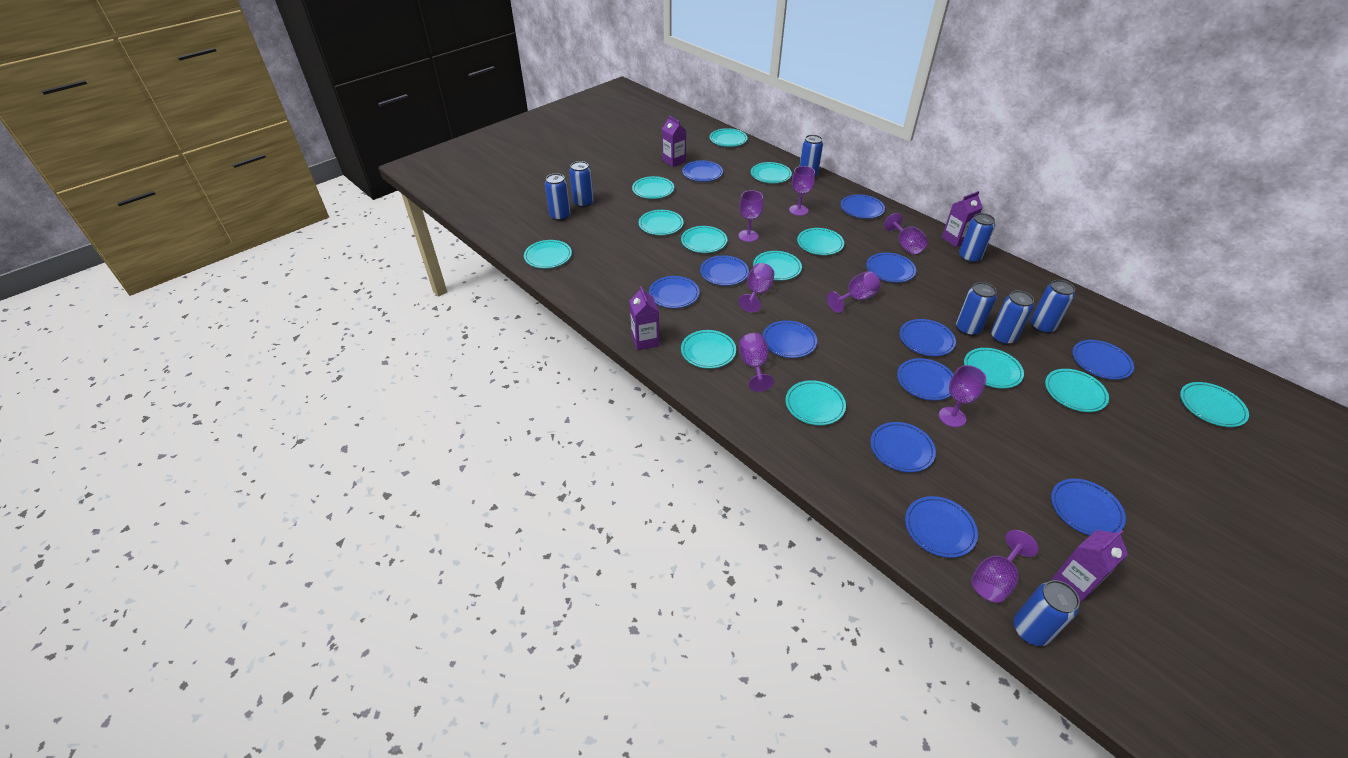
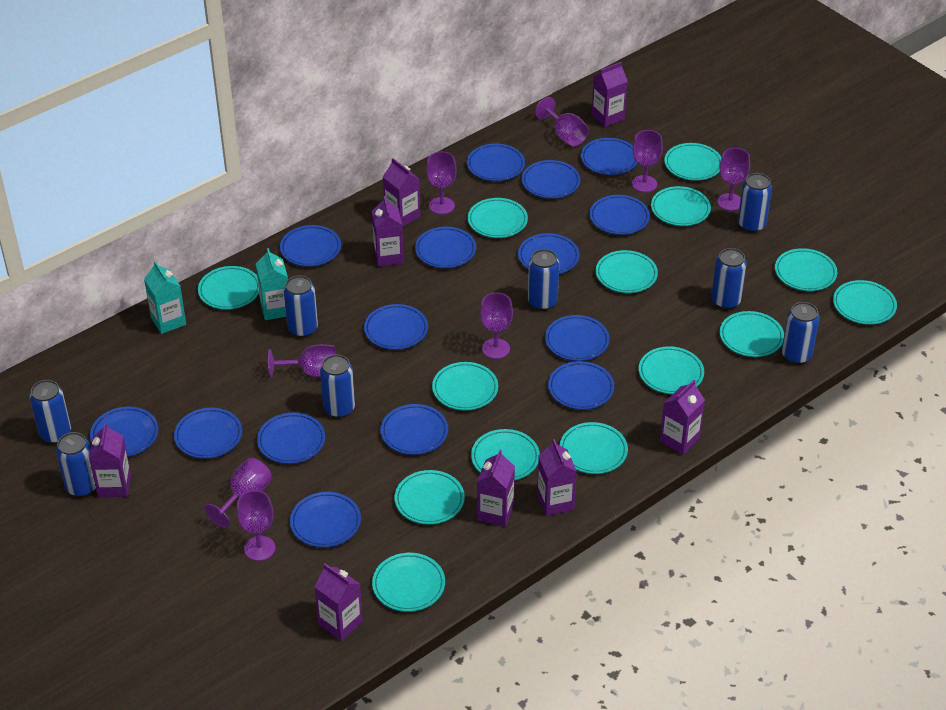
blue plate: [649,276,699,308] [682,160,723,182] [700,255,749,286] [762,320,817,358] [840,194,885,219] [866,253,916,283] [870,422,936,472] [897,358,954,401] [900,319,956,356] [905,496,978,558] [1051,479,1126,535] [1072,340,1134,380] = 12 -> [90,407,158,457] [174,408,242,459] [257,413,325,464] [280,225,341,267] [290,492,361,547] [364,304,428,350] [381,404,448,455] [415,227,476,268] [467,143,525,181] [518,233,580,274] [522,160,580,199] [545,315,610,361] [548,361,614,410] [581,138,637,175] [590,195,650,235] = 15
purple carton: [629,286,660,351] [662,115,686,167] [942,191,983,247] [1052,530,1128,603] = 4 -> [89,423,131,497] [314,564,363,641] [372,196,404,267] [383,158,420,227] [477,450,515,527] [537,439,577,516] [592,62,628,127] [660,380,705,455] = 8
turquoise carton: none = 0 -> [144,261,186,334] [256,248,288,320] = 2
turquoise plate: [524,240,572,269] [632,176,674,199] [639,210,684,235] [681,226,727,253] [681,330,736,369] [709,128,748,147] [751,162,792,183] [753,251,802,281] [786,380,846,425] [797,228,844,255] [964,348,1024,389] [1045,369,1109,412] [1180,382,1249,427] = 13 -> [198,266,259,310] [372,553,445,612] [395,470,465,525] [432,362,498,410] [468,198,528,238] [471,429,540,480] [560,422,628,474] [596,250,658,293] [639,346,704,394] [651,186,711,226] [664,143,722,181] [720,311,784,357] [775,248,837,291] [833,280,897,325] = 14

